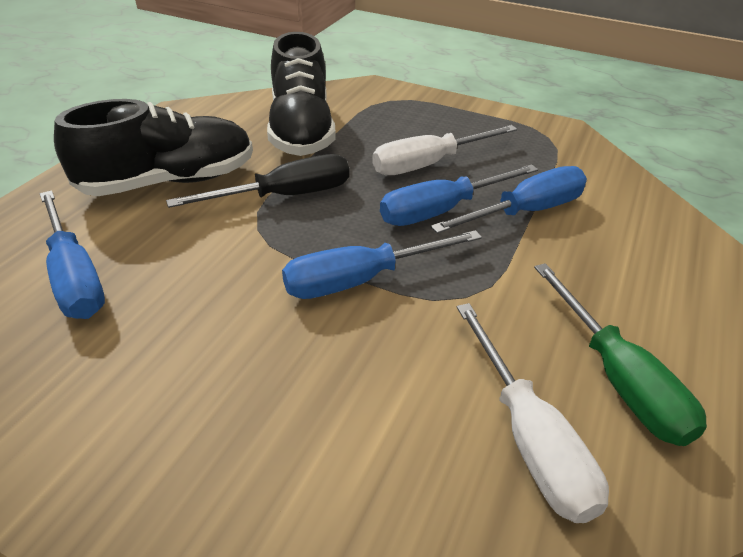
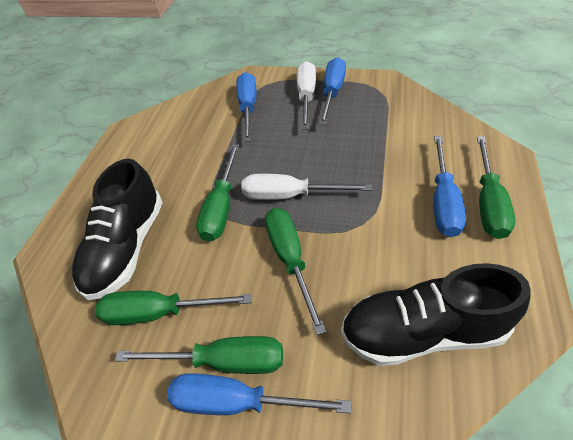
black screwdriver: [166,154,349,208] = 1 -> none = 0
green screwdriver: [534,263,707,446] = 1 -> [95,291,252,325] [115,336,283,374] [196,144,239,242] [265,208,326,335] [477,136,515,239] = 5

